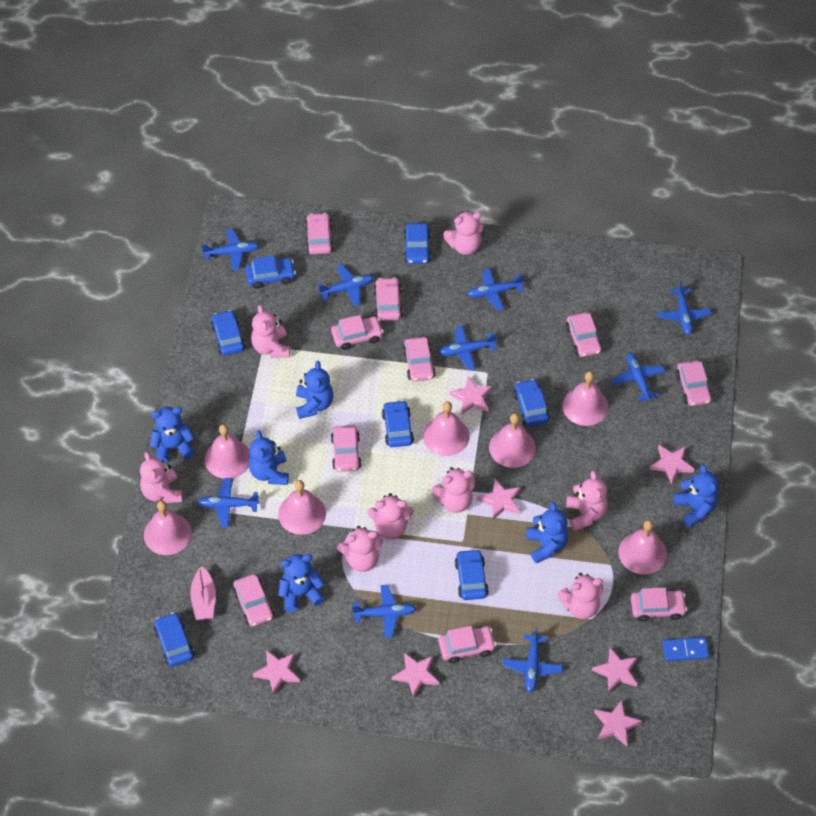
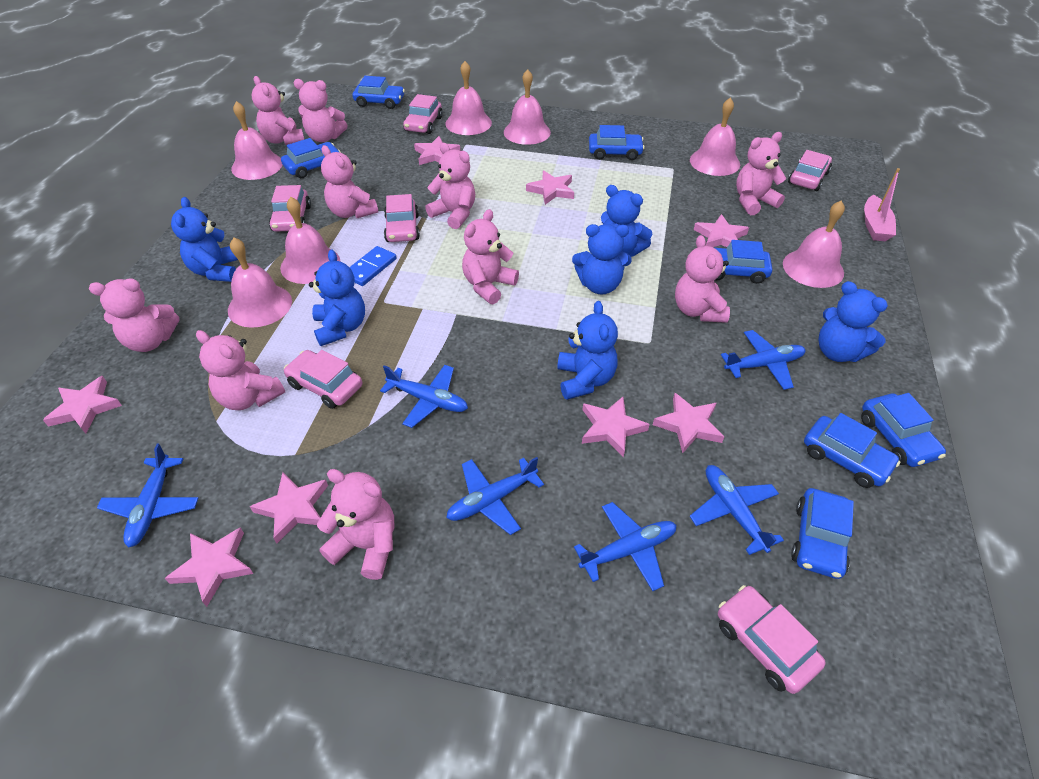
blue plane: [197,478,260,528] [201,229,259,271] [318,265,374,306] [352,585,417,638] [438,326,496,370] [467,268,524,311] [503,628,563,693] [612,353,665,401] [657,281,711,335] = 9 -> [97,444,198,548] [380,365,468,428] [446,457,544,535] [574,502,677,591] [690,465,784,555] [721,330,806,390] = 6
pink car: [233,574,274,627] [305,213,333,254] [331,315,383,350] [331,425,361,472] [374,277,403,321] [403,337,436,382] [438,626,496,663] [566,312,602,357] [631,587,687,621] [676,360,712,406] = 10 -> [269,185,311,232] [284,350,362,409] [384,194,420,242] [403,94,443,134] [718,585,826,694] [788,150,832,191] = 6
pink star: [253,650,300,695] [392,653,439,698] [449,376,492,414] [477,479,521,520] [592,648,638,692] [594,700,642,747] [649,445,695,485] = 7 -> [43,376,122,434] [165,527,254,607] [250,472,328,544] [414,136,460,165] [526,170,574,205] [582,397,650,457] [653,393,724,453] [694,214,749,247] = 8
pink teddy bear: [140,452,182,503] [251,305,290,358] [337,526,383,572] [368,493,414,539] [431,467,475,513] [443,211,483,255] [557,573,603,619] [566,471,608,531] = 8 -> [89,278,180,352] [196,330,285,410] [251,76,304,145] [294,79,348,142] [317,469,394,580] [321,145,378,218] [425,143,475,229] [462,209,519,304] [675,235,730,323] [736,132,787,215] = 10

